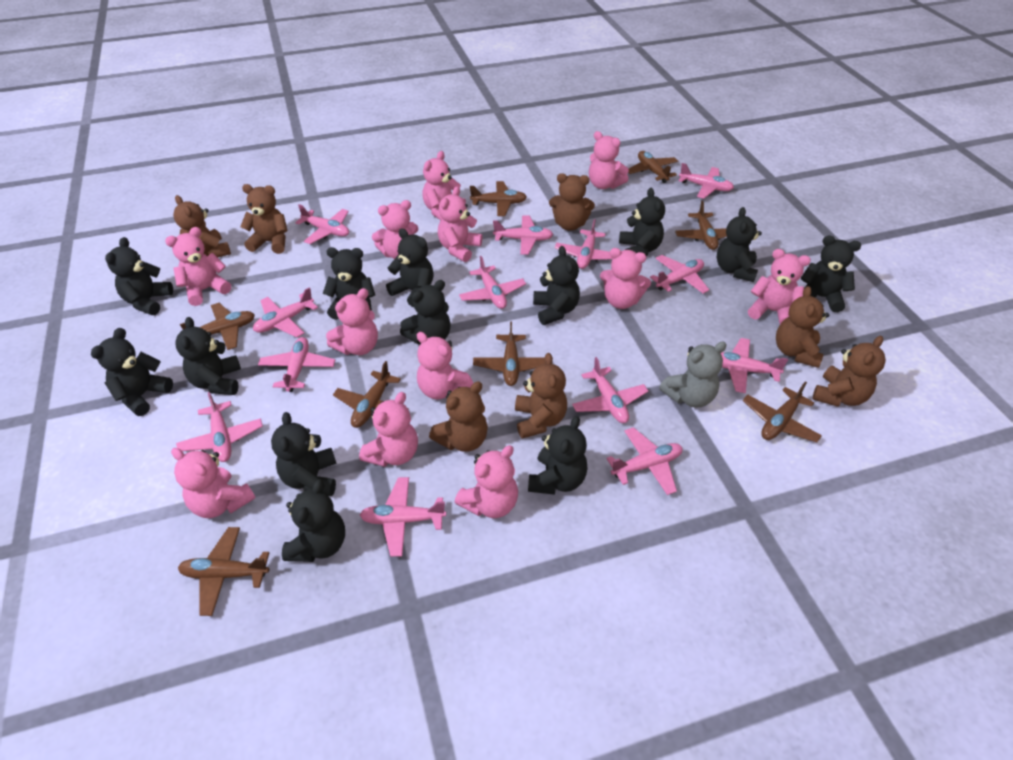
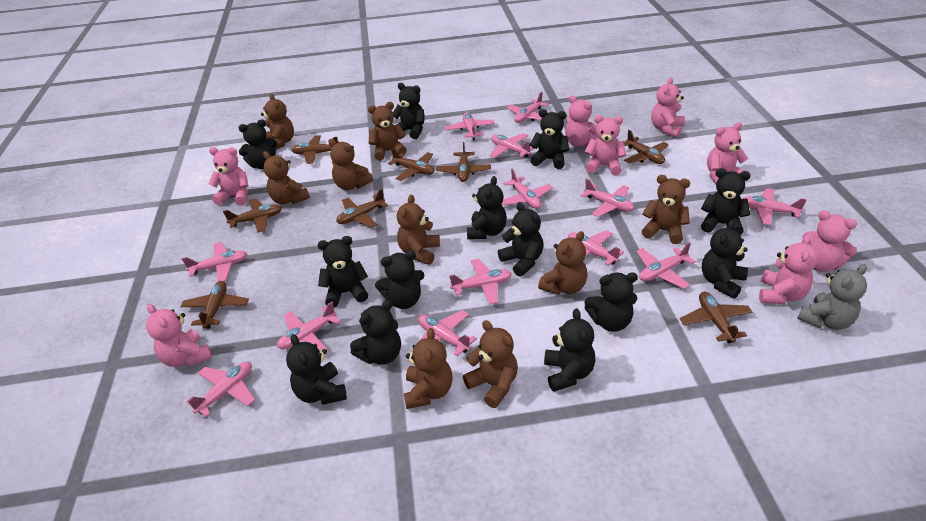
brown teddy bear: [173,195,231,257] [240,184,288,254] [429,381,488,452] [515,353,567,439] [549,173,595,231] [776,286,829,368] [813,336,886,407] = 7 -> [261,94,294,150] [263,151,310,204] [328,139,373,190] [368,102,407,161] [397,195,440,265] [403,328,453,409] [463,320,518,408] [538,231,588,295] [642,175,690,244] = 9
pink teddy bear: [165,227,231,306] [171,448,255,518] [326,288,378,355] [359,392,418,467] [372,200,418,259] [417,332,473,399] [422,151,466,220] [438,186,482,262] [455,445,518,518] [589,131,629,189] [600,248,651,309] [748,249,811,324] = 12 -> [146,304,212,367] [209,147,249,206] [565,95,598,147] [585,115,626,175] [651,78,685,138] [707,123,748,184] [759,234,818,304] [803,210,857,272] = 8

